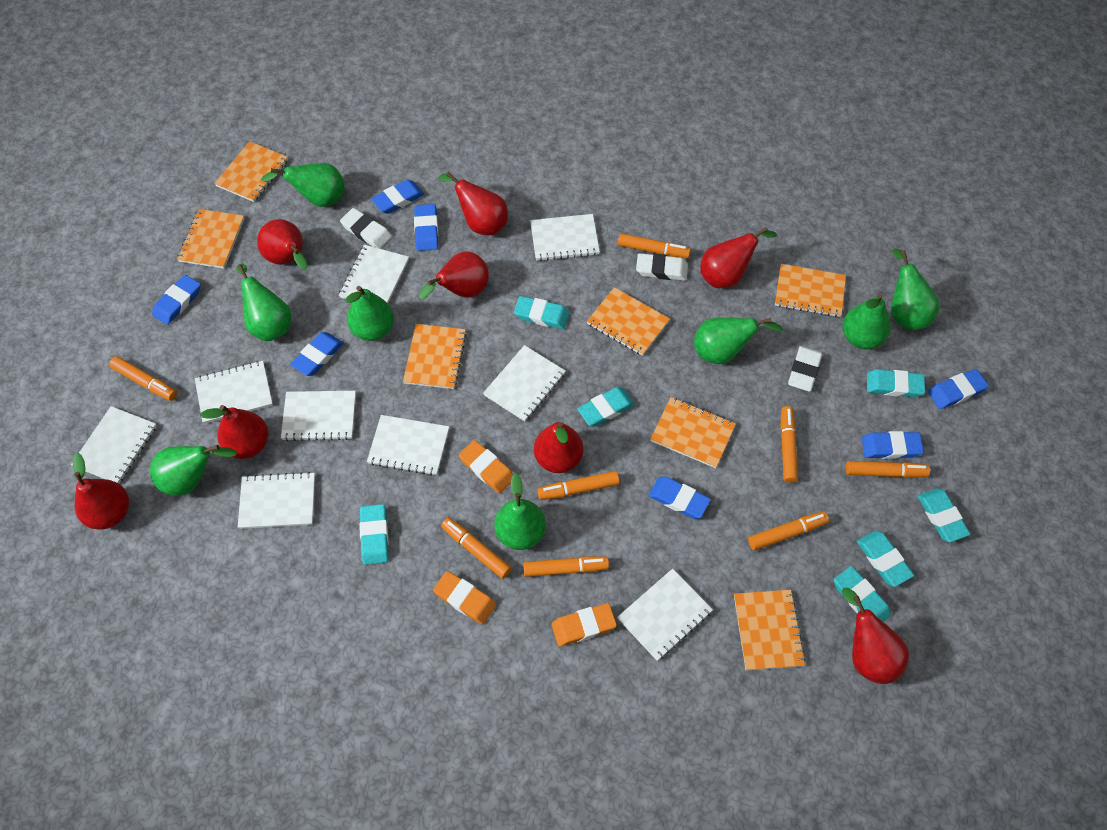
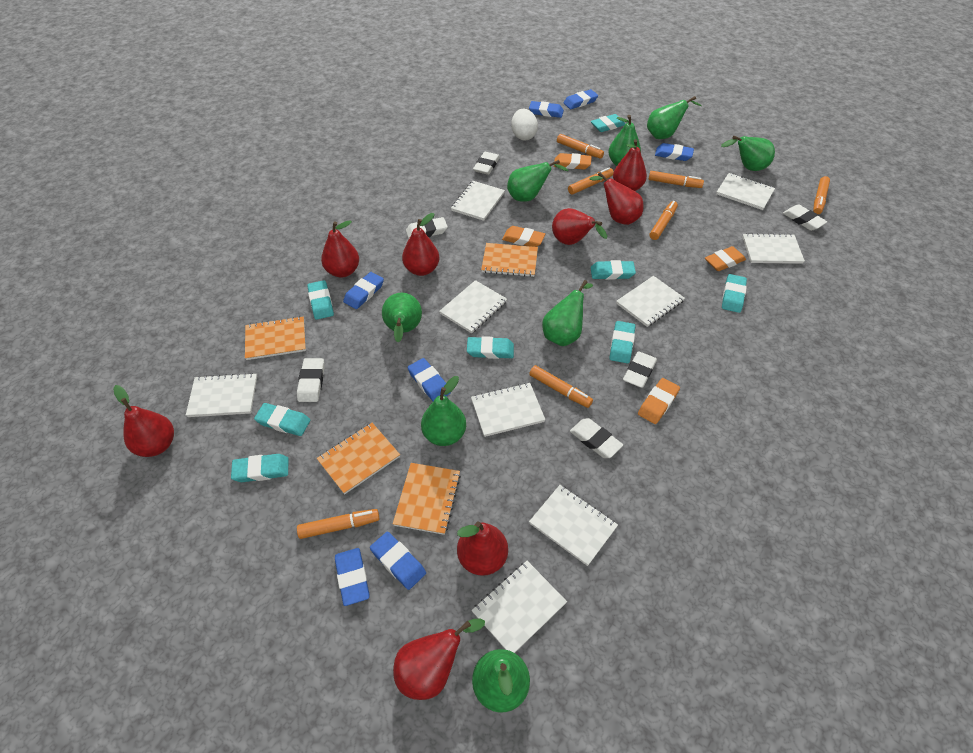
orange eraser: [433,571,496,625] [459,440,514,493] [551,603,617,647] = 3 -> [502,226,545,247] [554,153,592,170] [638,378,680,424] [705,246,746,271] = 4
orange marker: [109,356,177,401] [441,518,512,579] [523,556,609,577] [537,471,619,500] [618,233,691,259] [748,511,829,551] [780,406,798,483] [846,461,930,478] = 8 -> [297,509,380,539] [529,365,593,408] [557,134,604,159] [568,167,614,195] [649,171,704,188] [650,201,678,240] [813,176,830,214] = 7
orange notebook: [177,209,244,269] [214,141,288,202] [403,324,467,389] [587,287,670,356] [650,397,736,468] [734,590,806,670] [775,264,846,317] = 7 -> [245,316,306,360] [317,423,400,494] [393,463,461,535] [481,243,538,277] = 4
turquoise eraser: [359,504,389,565] [514,296,570,329] [577,387,635,427] [834,566,891,622] [857,531,914,587] [867,369,925,397] [918,488,970,542] = 7 -> [231,454,289,482] [254,403,310,436] [307,280,334,320] [467,336,514,359] [591,114,625,132] [591,260,636,280] [610,321,635,364] [722,274,747,313] = 8
white egg: none = 0 -> [511,109,538,140] = 1
white eraser: [340,208,392,249] [636,253,688,281] [788,346,822,392] = 3 -> [297,358,325,402] [406,217,448,239] [473,152,500,175] [570,418,623,458] [623,351,657,388] [783,205,827,231] = 6

